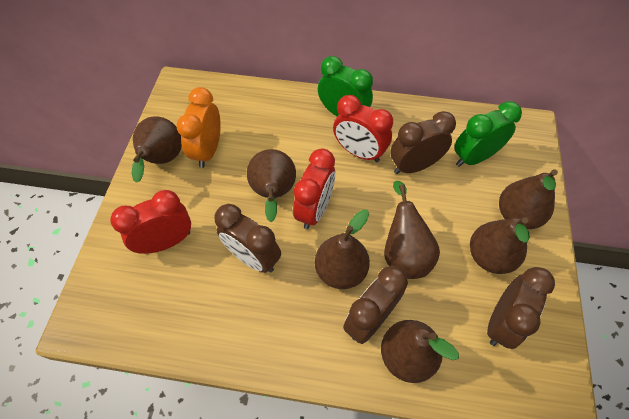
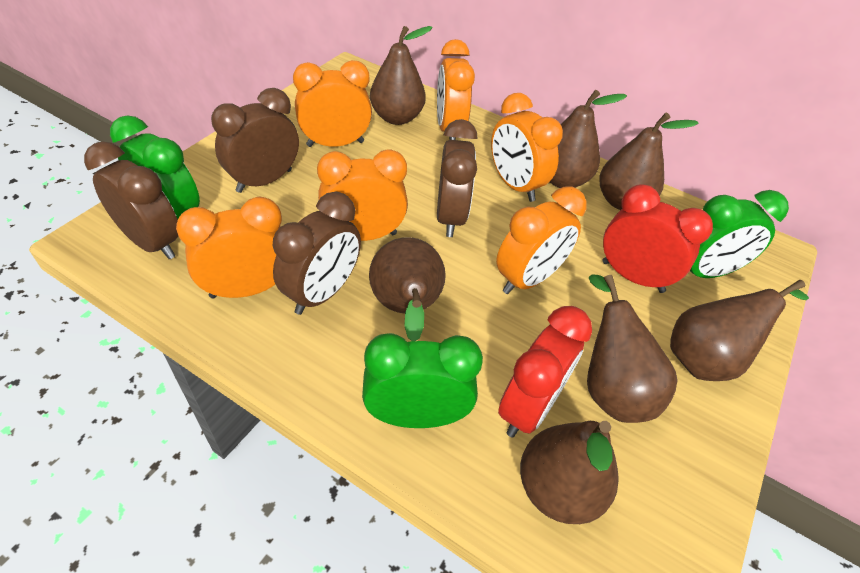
green clock: [318,56,373,116] [454,101,522,167] = 2 -> [110,115,200,219] [362,333,483,428] [690,190,789,278] = 3
orange clock: [177,87,221,168] = 1 -> [176,197,282,299] [293,60,372,147] [317,149,408,241] [437,39,475,140] [491,93,563,202] [496,187,587,294] = 6
red clock: [110,190,191,254] [293,148,335,229] [333,95,393,162] = 3 -> [498,306,592,438] [602,184,713,293] = 2

